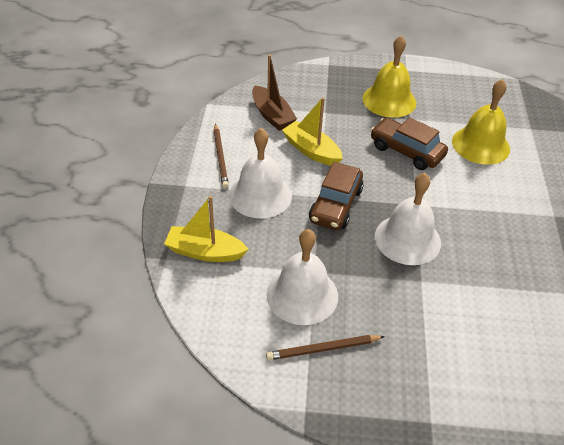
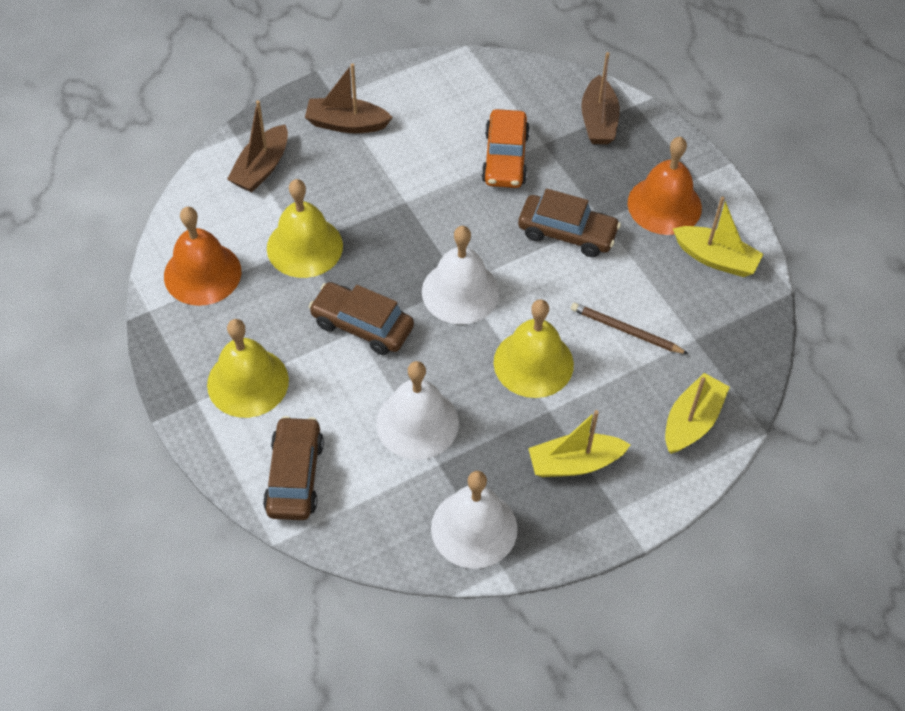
brown boat: [252,55,297,131] = 1 -> [227,100,288,192] [305,63,393,133] [581,52,620,144] = 3
brown car: [309,162,364,230] [370,117,448,170] = 2 -> [263,416,324,520] [308,282,414,355] [518,189,621,257] = 3
brown pencil: [214,124,229,188] [266,335,385,360] = 2 -> [571,303,688,354] = 1
orange bell: none = 0 -> [164,207,241,306] [628,137,702,235] = 2
orange car: none = 0 -> [481,109,530,188] = 1
yellow bell: [362,35,416,118] [452,79,510,165] = 2 -> [207,319,289,418] [267,179,343,278] [494,299,574,398] = 3
yellow boat: [164,196,249,262] [282,97,343,166] = 2 -> [528,410,631,477] [665,373,730,454] [673,197,764,277] = 3

